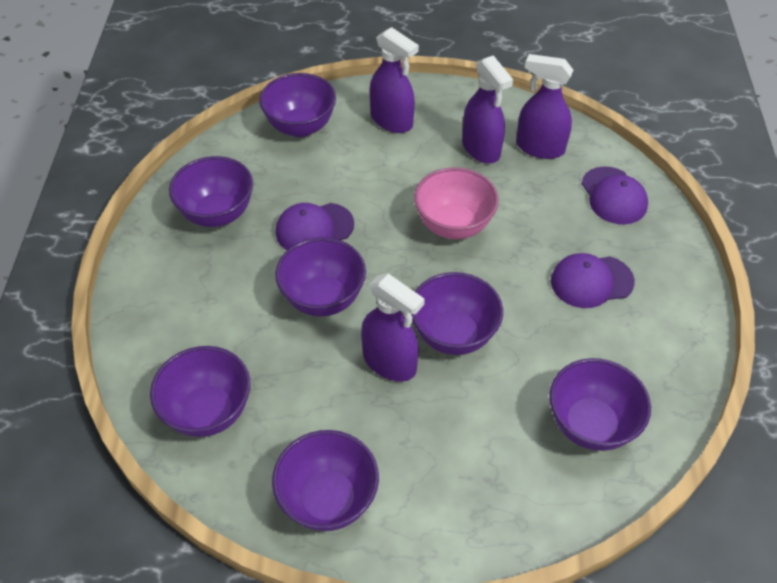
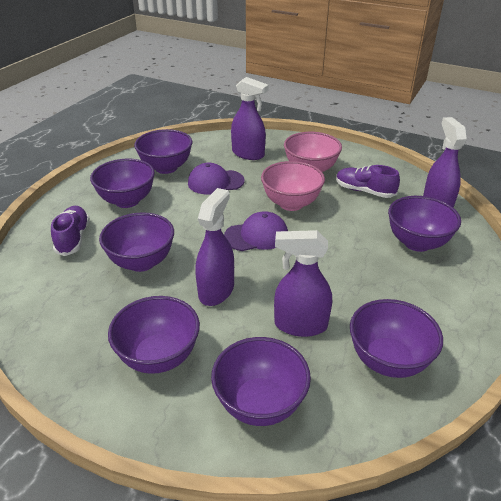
pink bowl: [414,167,499,239] = 1 -> [261,161,325,211] [284,132,342,172] = 2
purple cap: [276,203,354,250] [551,253,635,308] [581,166,648,224] = 3 -> [188,163,244,194] [224,211,288,251] = 2
purple shoe: none = 0 -> [51,206,90,256] [336,165,400,198] = 2

